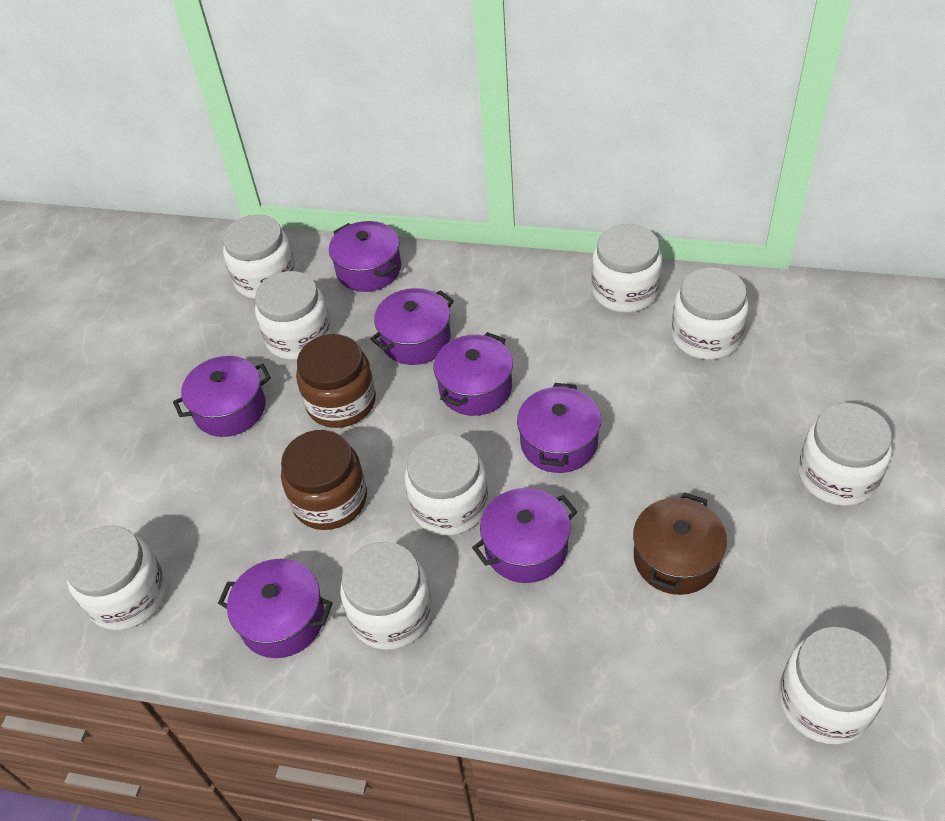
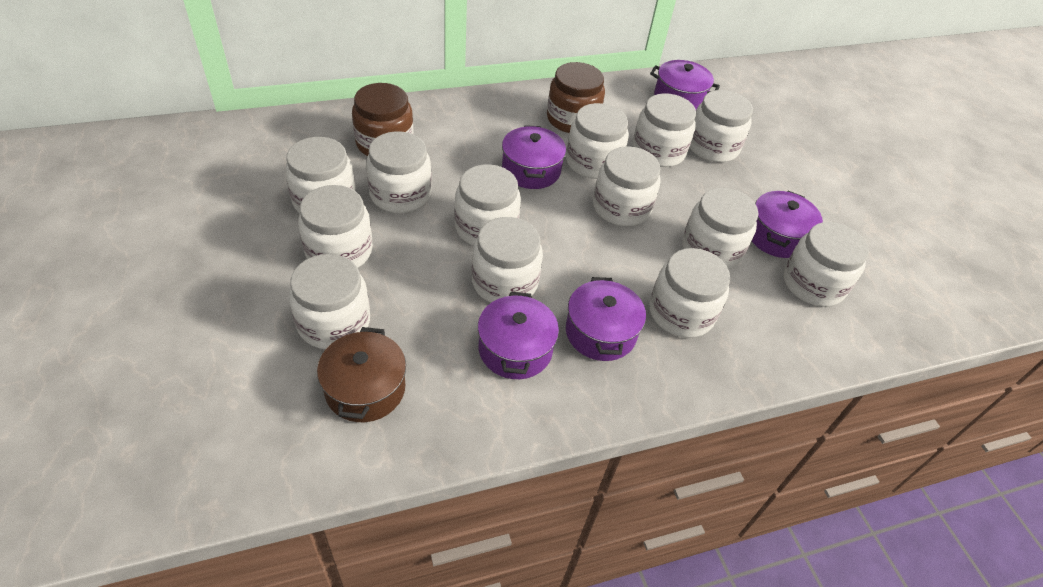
purple pot: [173,356,271,437] [218,559,333,658] [329,221,401,292] [370,288,454,365] [434,332,513,416] [472,488,578,583] [517,383,601,473] = 7 -> [478,292,559,379] [502,125,566,189] [566,277,646,361] [650,60,720,109] [752,191,823,258] = 5
white jar: [64,525,167,630] [223,214,296,299] [255,271,332,360] [340,542,432,650] [405,434,488,536] [591,224,662,313] [671,267,749,360] [779,627,888,744] [798,403,892,506] = 9 -> [285,137,356,213] [289,254,370,349] [298,185,373,268] [366,131,432,213] [454,164,521,246] [472,217,543,303] [566,103,629,179] [593,146,660,226] [633,93,696,167] [650,248,730,338] [682,188,758,269] [690,90,753,162] [783,222,869,307] = 13

